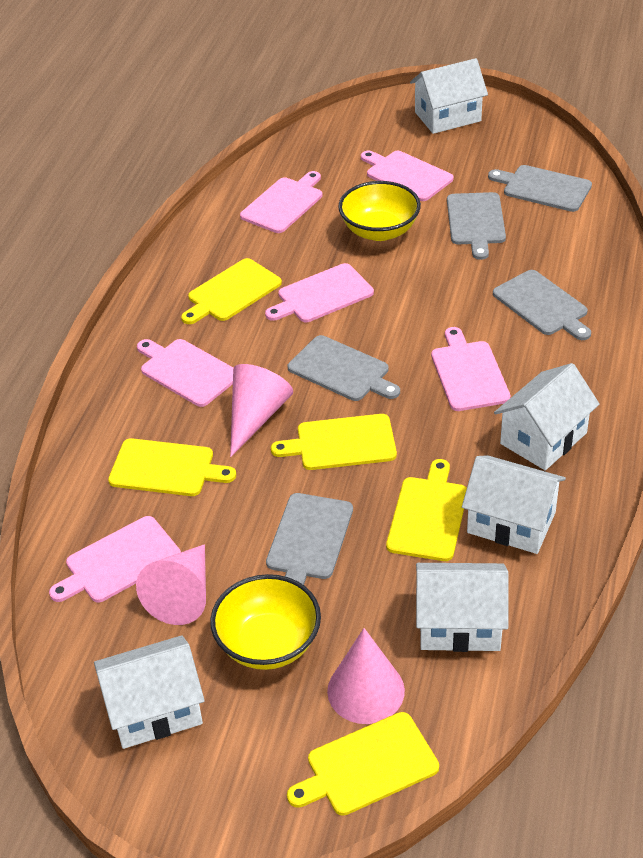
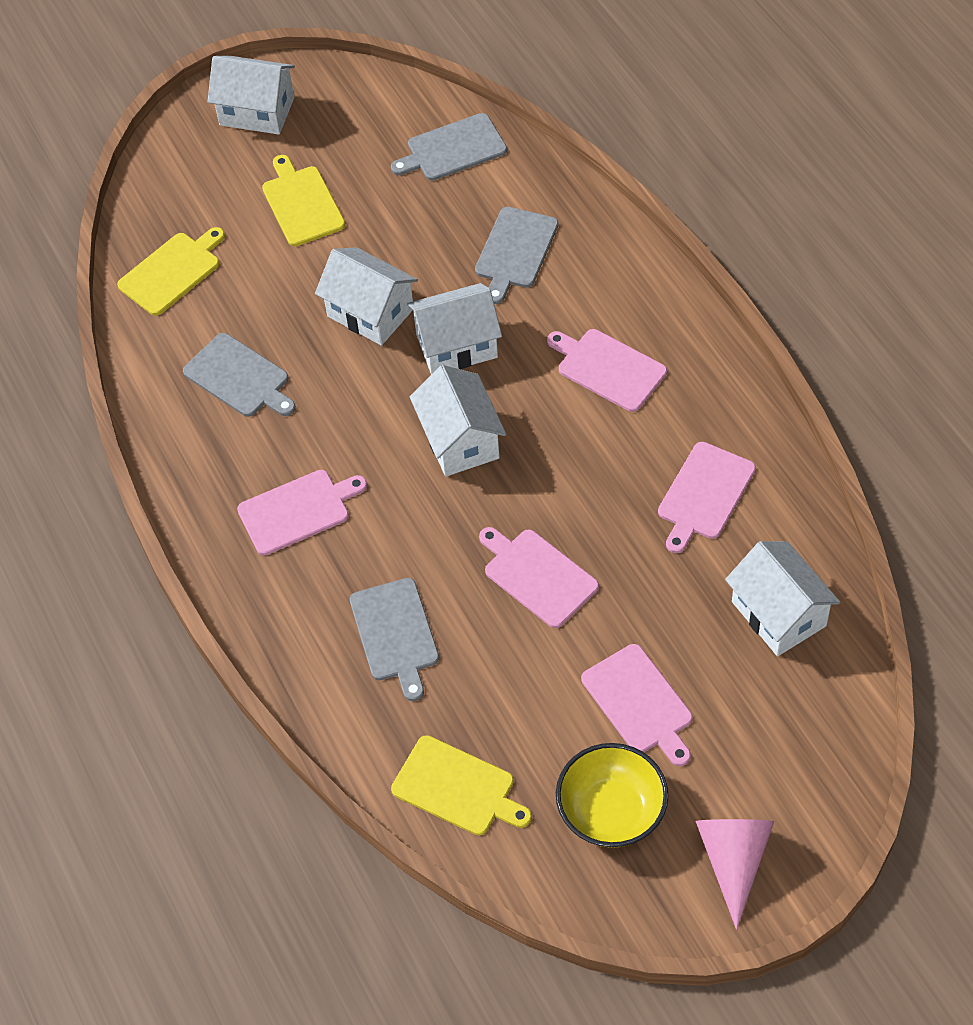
grey cutting board: [266,493,353,585] [288,335,400,401] [447,192,506,260] [488,165,592,212] [493,270,591,340] = 5 -> [183,333,296,417] [350,578,439,701] [391,113,507,181] [475,207,558,304] = 4
pink cone: [136,544,206,625] [230,364,293,457] [327,628,405,724] = 3 -> [695,819,774,929] = 1
pink cutting board: [49,516,181,602] [137,339,233,407] [240,171,322,233] [265,263,374,322] [361,151,453,201] [431,327,511,411] = 6 -> [237,470,367,556] [479,527,599,628] [547,329,667,412] [581,644,693,766] [658,442,756,553] = 5
yellow bowl: [210,574,321,670] [338,181,421,241] = 2 -> [556,743,668,848] = 1
yellow cutting board: [108,438,236,496] [181,258,282,324] [271,414,397,470] [287,712,439,816] [386,459,467,561] = 5 -> [117,227,225,316] [262,155,345,246] [391,735,532,836] = 3

